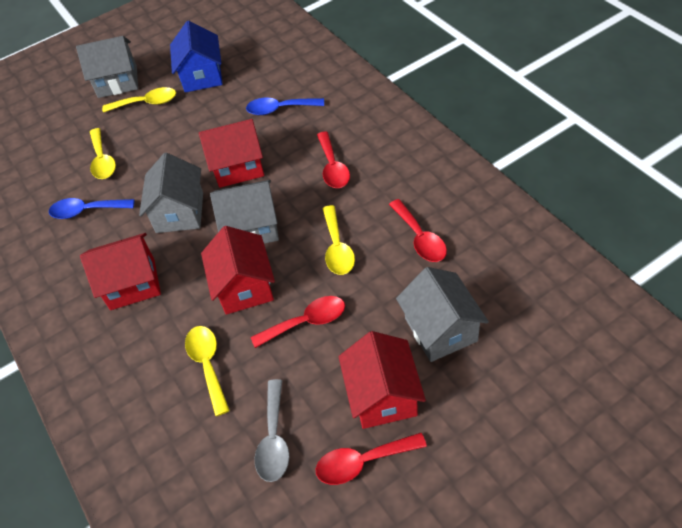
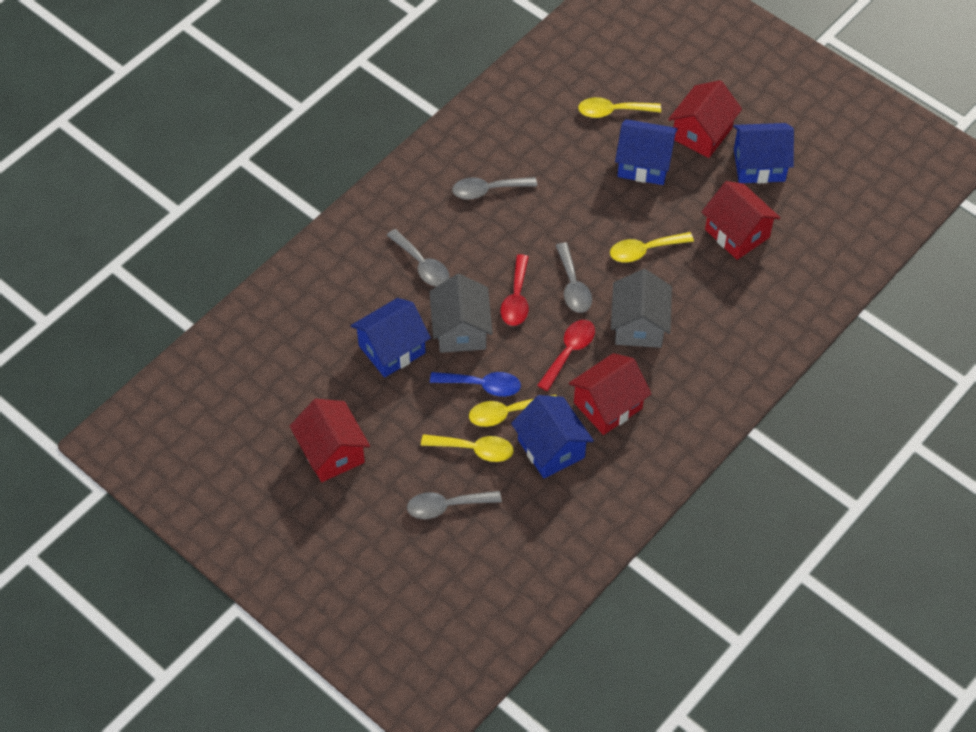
blue house: [170,20,223,93] = 1 -> [351,298,431,378] [511,395,594,479] [615,119,678,185] [733,123,794,183] = 4
blue spoon: [49,198,134,219] [246,97,324,115] = 2 -> [430,372,521,397] = 1
grey house: [76,36,138,98] [139,153,203,233] [210,180,279,244] [396,267,489,362] = 4 -> [429,274,493,353] [611,269,672,348] = 2
grey spoon: [254,379,289,482] = 1 -> [387,229,450,287] [407,491,502,519] [452,177,537,199] [556,243,592,313] = 4
red spoon: [251,296,345,348] [316,433,427,485] [317,131,350,188] [389,199,447,262] = 4 -> [501,254,529,326] [537,320,595,391] = 2

